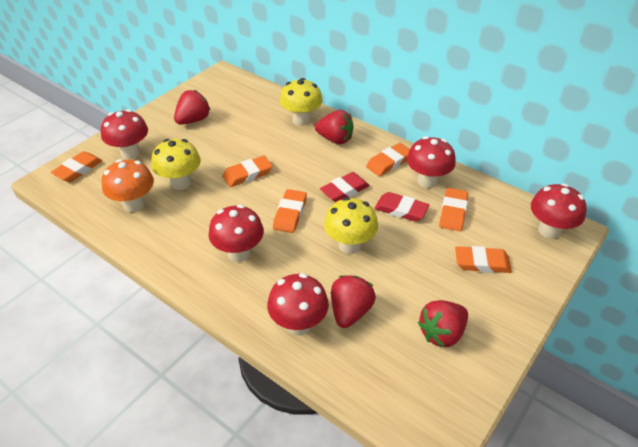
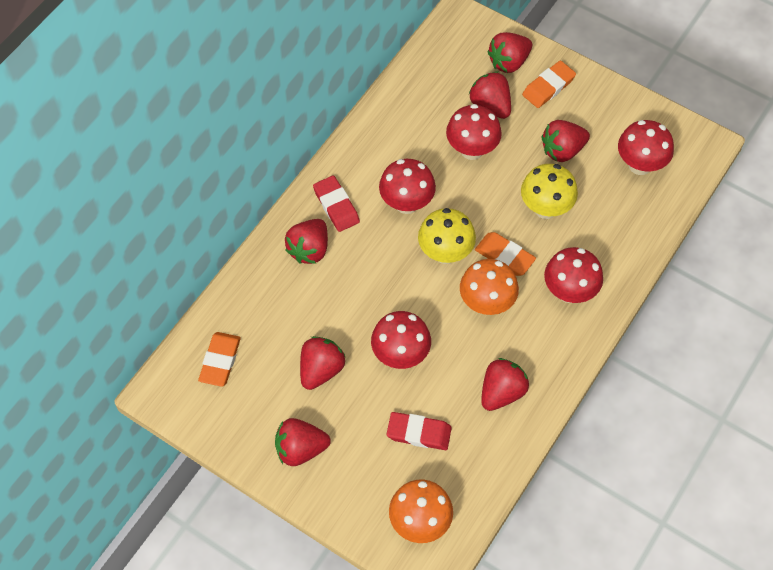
orange eraser: [51,151,103,182] [222,156,272,187] [273,189,307,233] [366,143,410,176] [439,188,468,231] [455,246,512,273] = 6 -> [198,332,241,387] [475,232,536,276] [522,60,576,108] = 3
orange mushroom: [102,159,154,212] = 1 -> [389,479,453,543] [460,259,519,315] = 2
red strawberry: [174,90,211,124] [315,110,354,144] [331,275,376,328] [418,300,468,348] = 4 -> [275,418,331,466] [285,219,328,264] [300,336,345,390] [469,71,511,119] [481,358,529,411] [487,32,532,73] [541,120,590,162] = 7
yellow mushroom: [151,139,201,190] [280,78,323,126] [324,197,378,254] = 3 -> [418,208,476,264] [521,164,578,219] = 2

